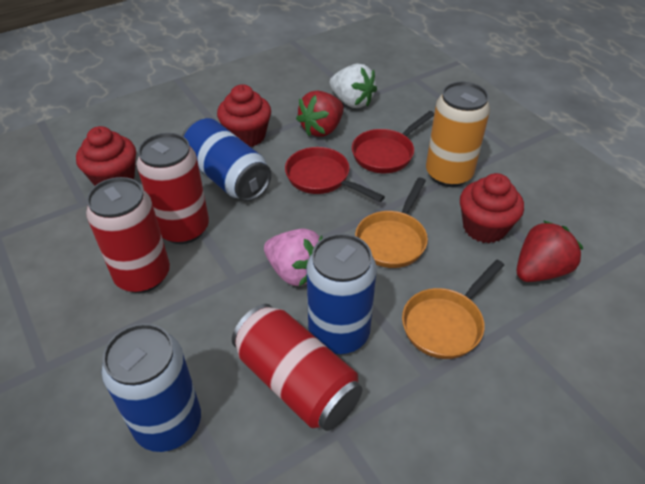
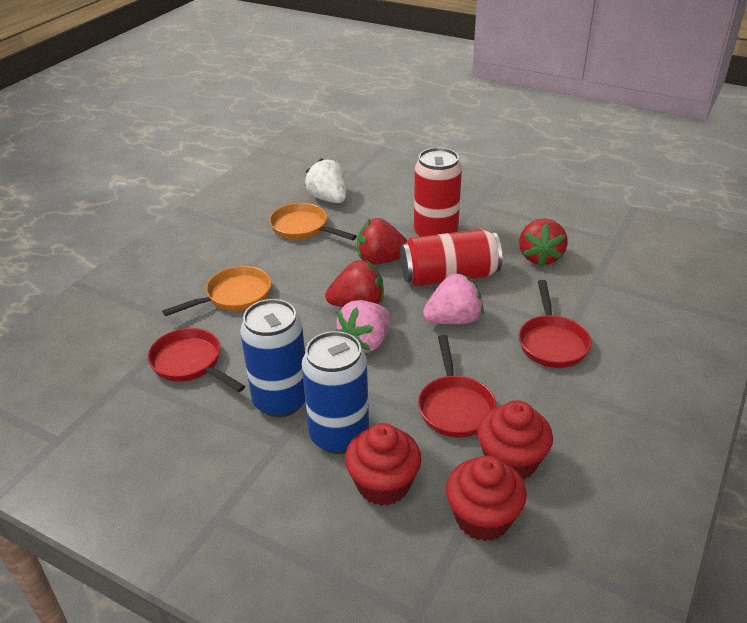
blue can: [101,323,201,452] [182,118,271,202] [307,233,377,354] = 3 -> [240,299,306,417] [302,331,369,454] = 2
orange can: [426,82,490,187] = 1 -> none = 0
pink strawberry: [264,229,323,286] = 1 -> [335,300,390,353] [423,273,484,324] = 2
red can: [86,177,170,293] [137,133,209,244] [232,304,362,431] = 3 -> [400,229,502,286] [414,147,462,237] = 2
red pan: [285,147,385,202] [352,111,434,173] = 2 -> [148,328,245,392] [418,335,497,437] [519,280,592,368] = 3
red strawberry: [296,91,344,137] [517,220,583,282] = 2 -> [325,260,384,307] [357,218,408,265] [519,219,568,267] = 3

